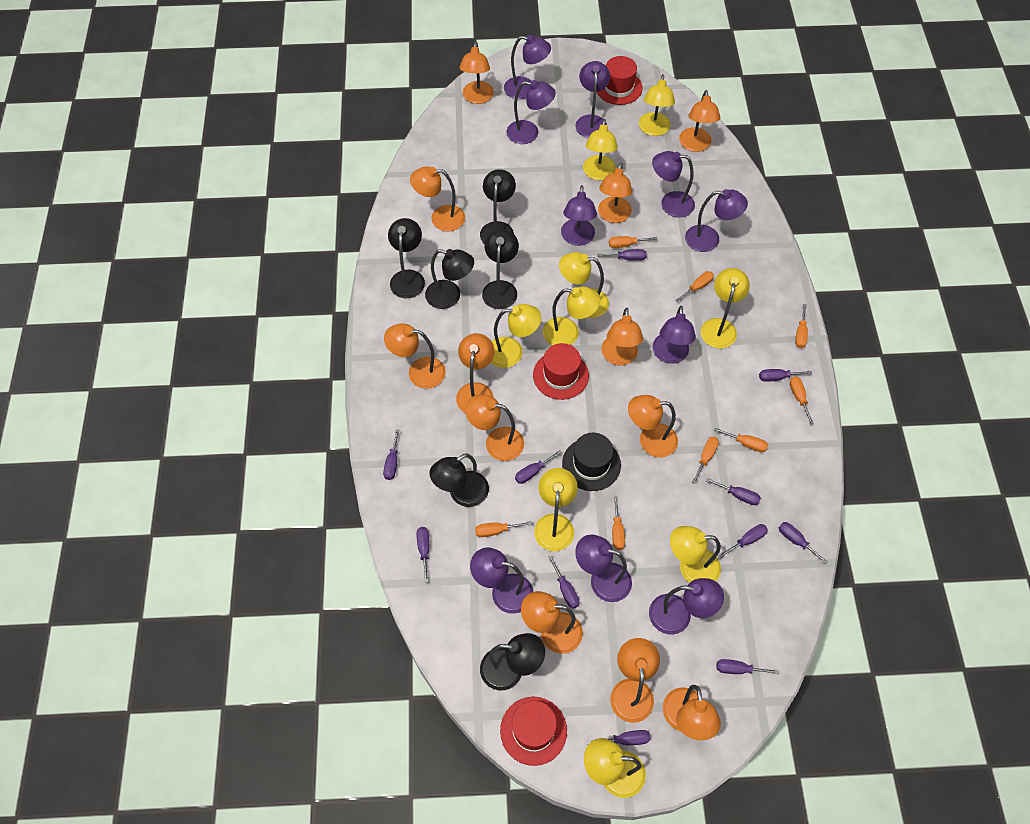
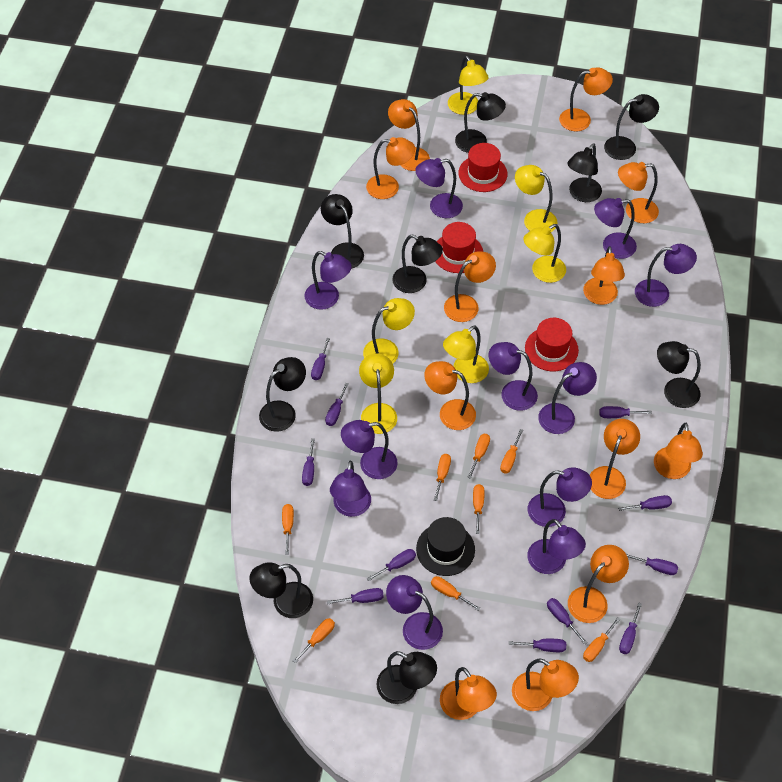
black lamp: [388,218,425,298] [425,249,474,309] [429,453,489,507] [480,169,516,244] [480,633,545,691] [482,229,519,309] = 6 -> [250,562,313,618] [259,357,306,432] [321,194,364,269] [376,651,437,704] [392,235,443,293] [455,92,506,153] [567,143,602,202] [604,94,659,160] [657,341,701,408] = 9
purple lamp: [470,548,533,614] [504,35,551,99] [507,80,556,144] [561,185,597,246] [575,61,610,138] [575,535,632,602] [649,578,724,635] [652,151,695,217] [653,306,696,364] [685,189,748,252] = 10 -> [304,251,352,310] [330,461,371,517] [341,420,398,479] [386,575,443,650] [415,158,463,218] [489,342,538,411] [527,519,586,574] [528,467,592,527] [538,362,597,434] [594,198,637,259] [635,244,697,307] = 11
yellow lamp: [491,304,541,368] [534,468,578,551] [543,287,601,346] [559,252,609,318] [583,119,618,180] [584,738,646,798] [639,74,675,136] [670,526,721,583] [701,268,750,349] = 9 -> [359,353,397,434] [363,298,415,363] [443,326,489,383] [448,56,489,115] [515,165,557,232] [523,224,566,283] = 6

